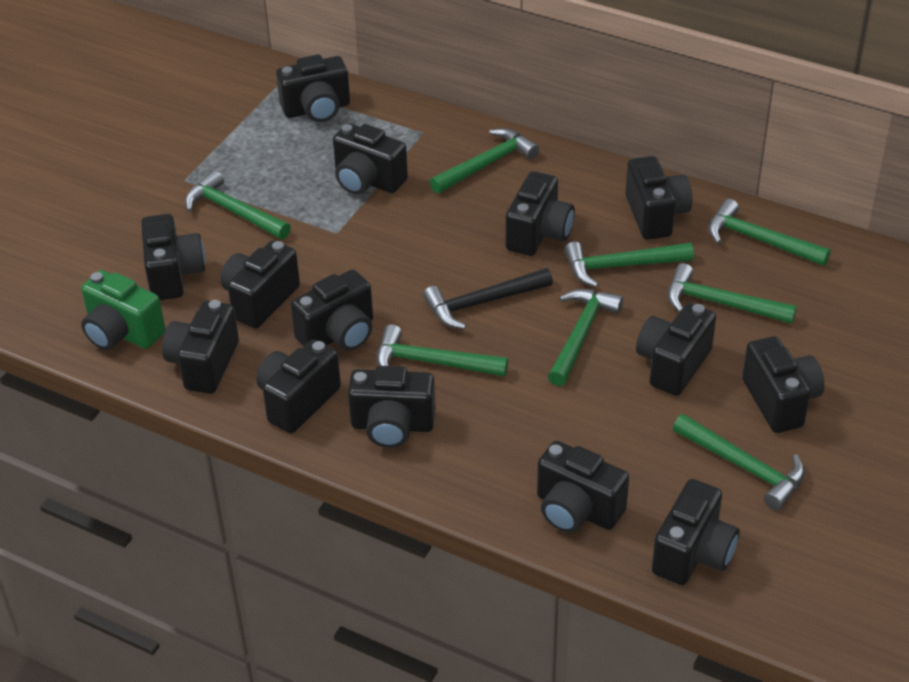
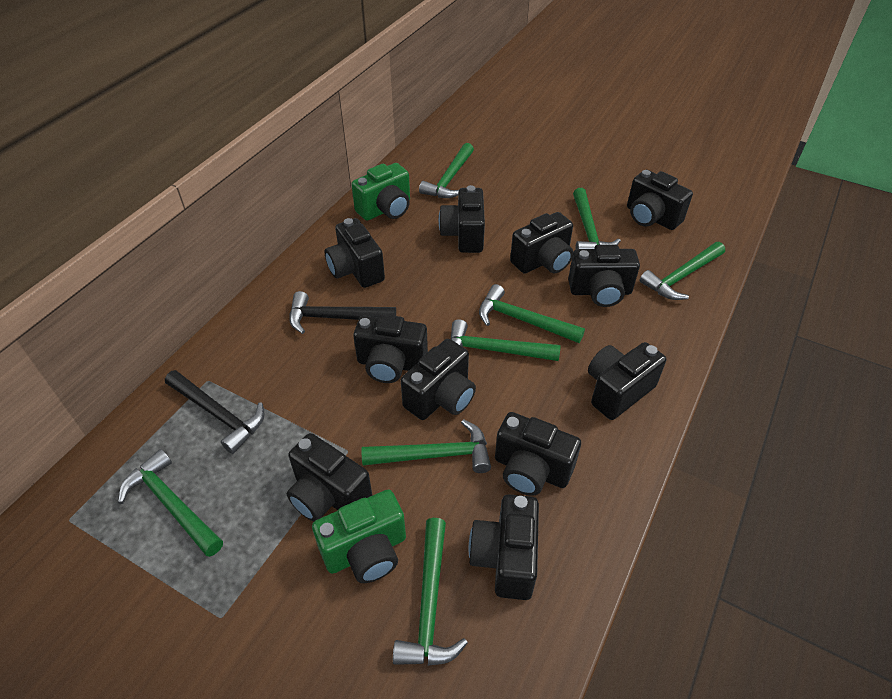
black camera: [141,214,205,300] [162,300,239,394] [220,240,300,329] [256,339,341,434] [276,54,350,122] [290,269,373,351] [333,123,408,194] [348,366,436,448] [506,171,575,256] [537,441,629,533] [625,156,692,240] [636,303,716,396] [652,479,739,585] [742,336,824,433] = 14 -> [287,433,373,521] [325,218,385,288] [353,314,428,383] [401,339,476,420] [439,185,485,253] [469,494,539,600] [495,412,581,496] [510,212,573,274] [568,244,640,307] [588,342,666,420] [627,170,693,230] = 11
black hammer: [423,268,553,329] = 1 -> [165,370,265,454] [289,291,396,334] = 2
green camera: [81,270,166,350] = 1 -> [312,489,406,583] [351,163,410,221] = 2

